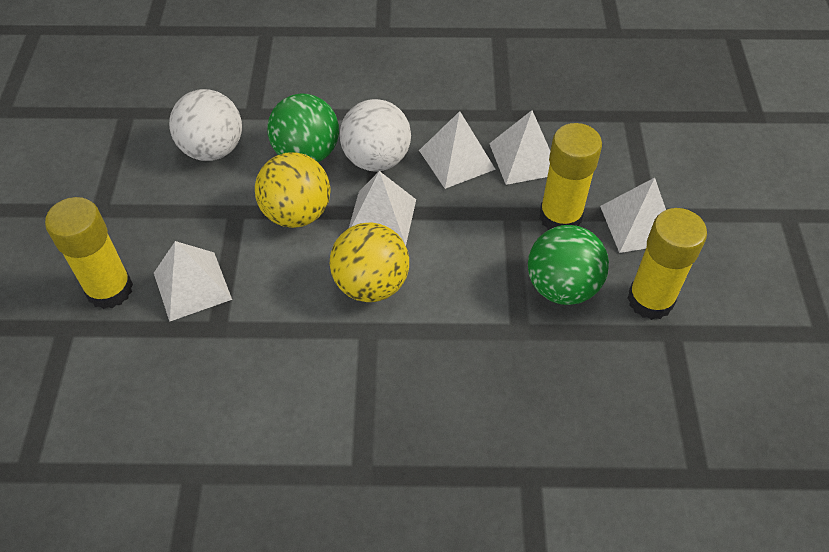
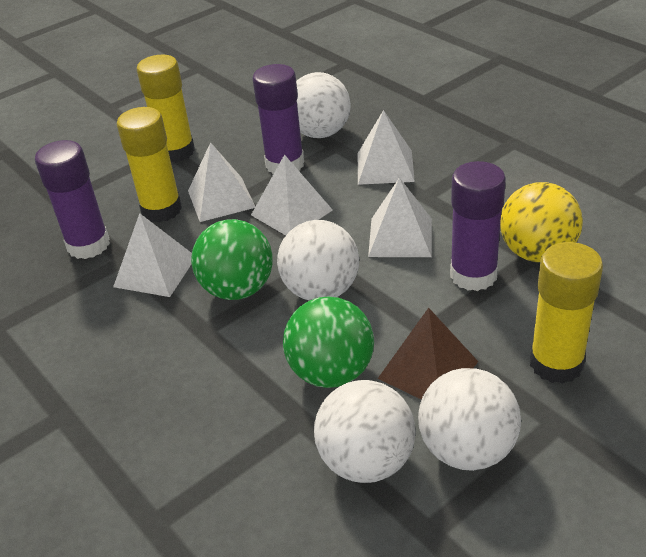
brown pyramid: none = 0 -> [378,308,478,400] = 1
purple glue stick: none = 0 -> [35,140,110,259] [252,64,304,174] [450,161,506,291] = 3
white ball: [169,89,242,161] [340,99,411,172] = 2 -> [277,220,359,301] [296,72,351,138] [314,380,416,483] [418,368,521,471] = 4
yellow ball: [255,152,331,228] [330,222,409,302] = 2 -> [500,182,583,262] = 1

